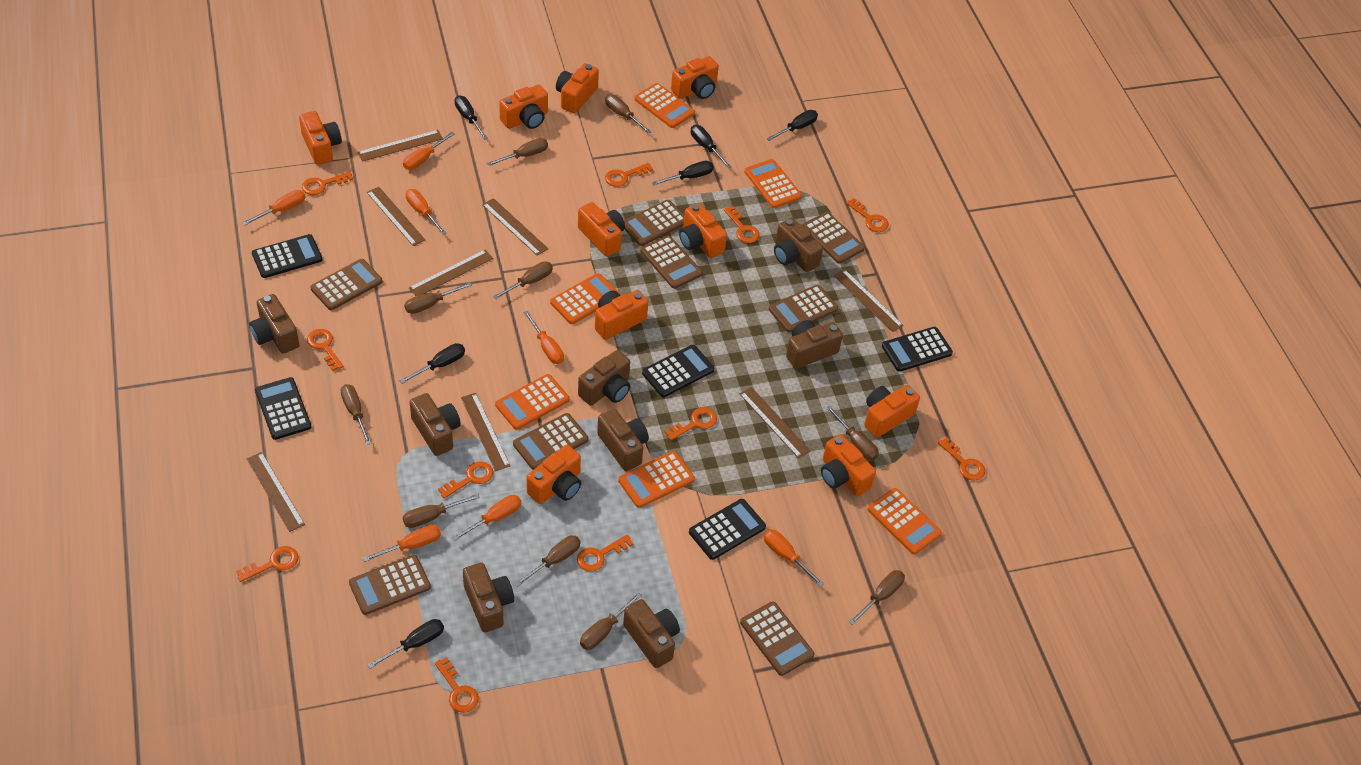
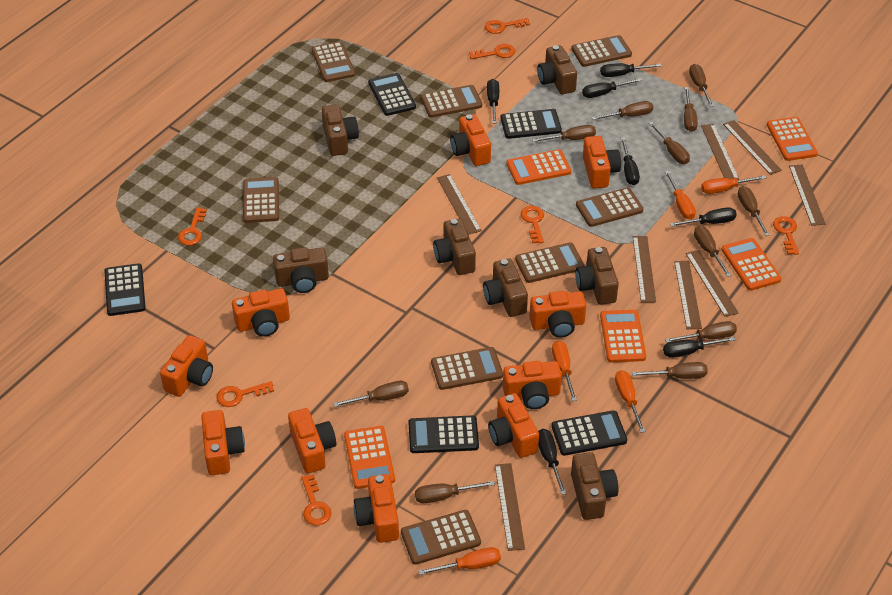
black screwdriver: [367,619,444,669] [400,343,465,384] [454,95,488,140] [652,161,714,185] [691,125,731,169] [767,110,818,141] = 6 -> [487,79,499,123] [538,429,566,495] [582,78,642,98] [600,63,662,77] [621,137,640,185] [663,337,736,358] [670,207,737,227] = 7
brown camera: [249,294,299,354] [410,393,461,456] [463,563,514,632] [578,350,630,406] [597,409,649,471] [623,599,680,668] [774,218,823,272] [786,320,843,369] = 8 -> [273,247,329,293] [322,104,359,156] [433,218,476,275] [483,258,528,317] [537,45,577,94] [571,452,618,520] [575,247,619,305] = 7
brown screwdriver: [341,384,372,445] [403,494,480,528] [404,282,472,314] [487,138,548,166] [493,261,553,300] [514,535,581,587] [580,592,642,650] [605,95,652,134] [826,405,879,460] [849,570,905,625] = 10 -> [333,381,409,407] [415,481,495,503] [532,125,596,142] [592,101,653,120] [632,362,708,379] [649,122,690,164] [665,321,737,343] [684,87,698,132] [689,64,714,107] [694,226,731,277] [738,186,770,236] = 11
orange calculator: [495,374,570,430] [550,273,620,324] [618,451,695,508] [634,83,695,128] [744,159,802,208] [867,488,942,554] = 6 -> [344,426,395,489] [506,149,571,185] [600,310,646,363] [721,238,781,291] [767,117,818,161] = 5
orange key: [236,546,298,582] [302,171,353,195] [307,329,344,371] [435,657,479,713] [438,461,493,498] [577,534,634,572] [605,163,653,187] [665,407,717,441] [724,206,760,243] [846,198,889,232] [938,437,985,481] = 11 -> [178,207,207,246] [216,381,274,407] [301,474,331,526] [469,44,515,59] [485,18,530,34] [521,206,544,243] [773,216,799,255] = 7
orange screwdriver: [242,190,305,226] [363,525,441,562] [403,132,455,170] [405,189,446,235] [452,495,521,541] [523,311,564,364] [763,529,824,587] = 7 -> [418,547,501,575] [552,341,577,401] [615,370,645,433] [665,171,696,220] [701,175,766,194] = 5

